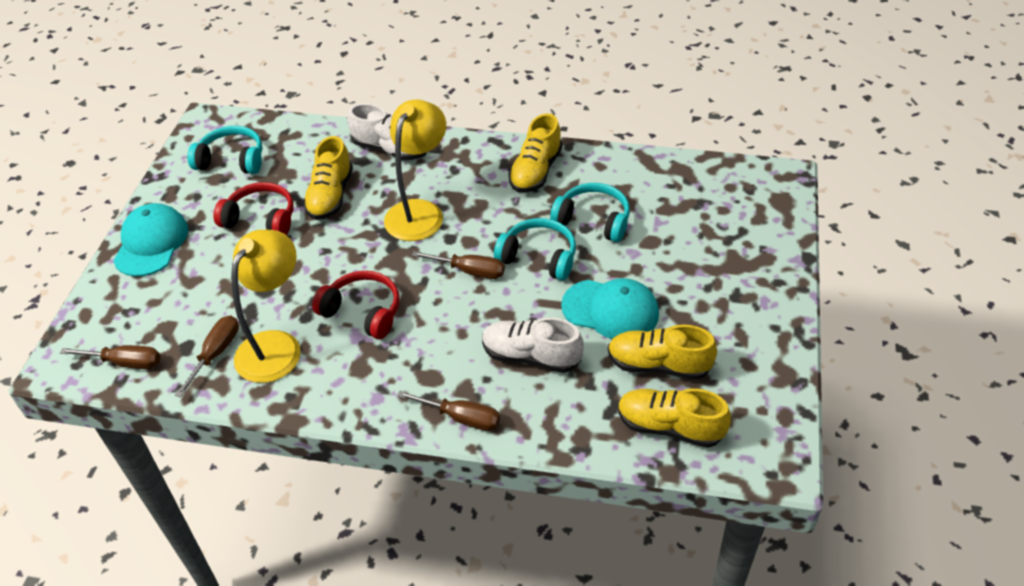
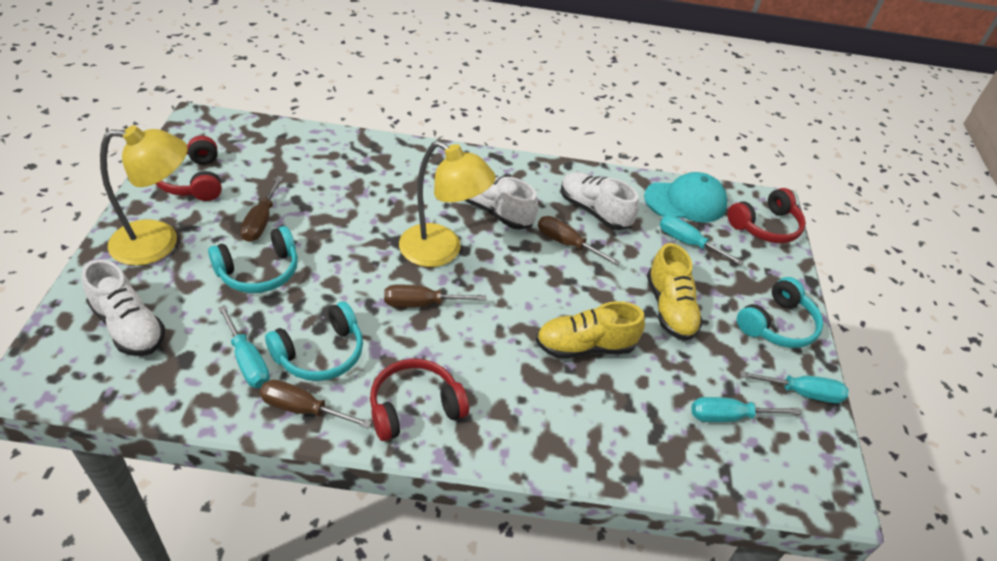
red headphones: [213,182,294,235] [312,271,400,339] = 2 -> [156,136,222,201] [370,359,469,441] [728,188,806,243] = 3
turquoise cap: [113,203,189,277] [561,278,659,339] = 2 -> [644,172,727,223] = 1
turquoise screwdriver: none = 0 -> [218,305,270,388] [660,215,744,265] [691,397,800,422] [740,371,849,403] = 4
white shoe: [347,103,427,160] [482,317,584,373] = 2 -> [82,259,165,356] [465,176,538,229] [561,172,639,230] = 3
yellow shoe: [303,136,353,220] [508,113,562,193] [608,325,717,380] [618,389,731,448] = 4 -> [536,301,645,359] [647,243,703,341] = 2

